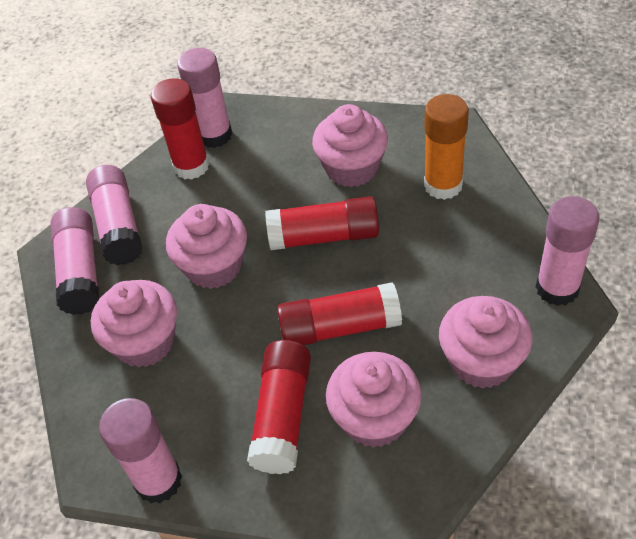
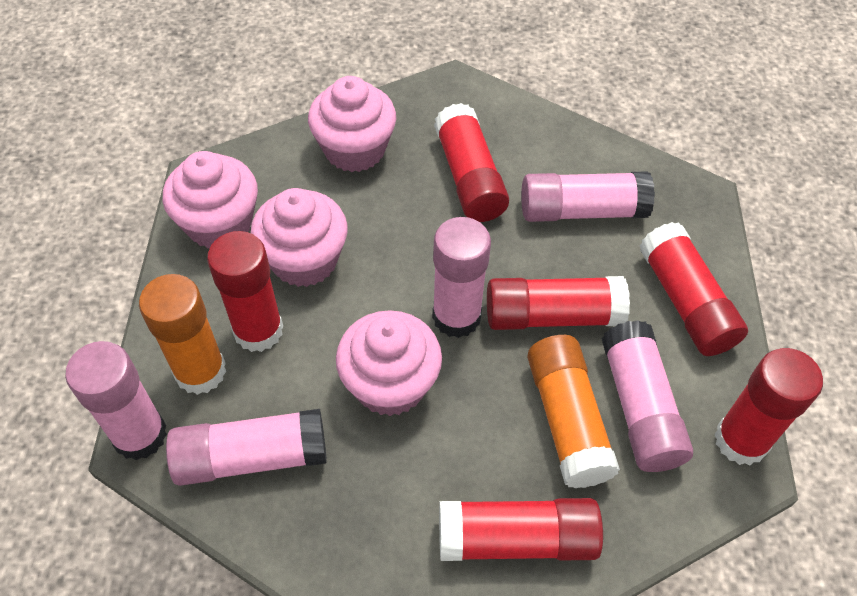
orange glue stick: [424,94,469,200] = 1 -> [139,274,226,395] [527,335,620,488] = 2
pink cupcake: [91,280,177,368] [166,204,247,289] [312,104,388,187] [326,352,422,448] [439,296,532,389] = 5 -> [163,151,258,249] [251,188,348,287] [308,76,396,172] [336,310,442,416] = 4
red glue stick: [151,78,210,180] [247,340,311,474] [265,196,379,250] [277,282,402,345] = 4 -> [207,231,283,352] [434,103,509,222] [439,498,603,561] [487,276,630,330] [639,222,748,356] [714,348,823,465] = 6

